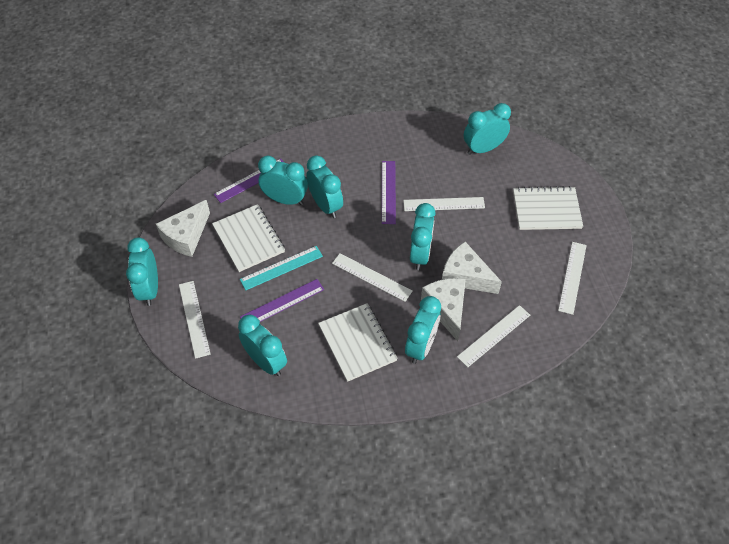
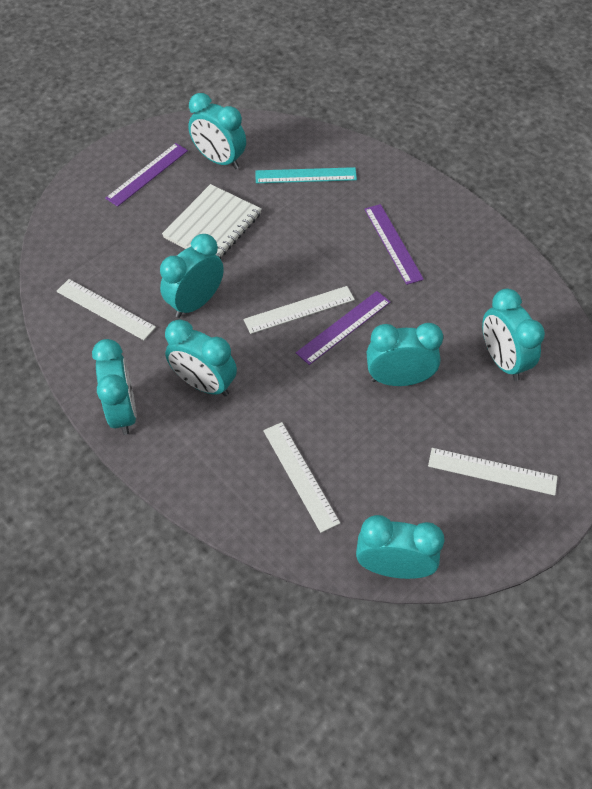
white cheese: [156,200,210,257] [421,278,466,341] [442,242,502,294] = 3 -> none = 0
white notebook: [212,204,285,272] [318,303,398,382] [513,186,583,230] = 3 -> [162,184,262,259] = 1
white ruler: [179,281,211,359] [332,253,412,302] [403,197,485,211] [457,305,530,367] [558,242,587,315] = 5 -> [57,279,156,340] [244,286,355,334] [263,422,340,533] [428,448,558,496] = 4

